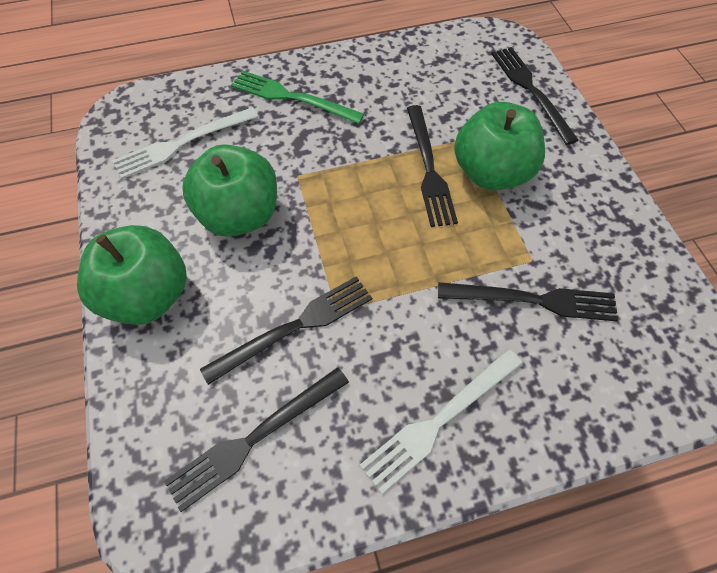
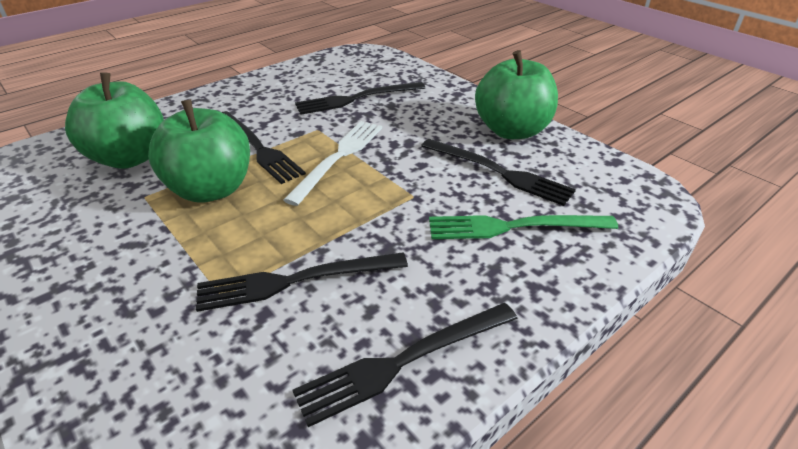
white fork: [112,107,259,179] [360,349,522,494] = 2 -> [283,121,382,206] = 1

